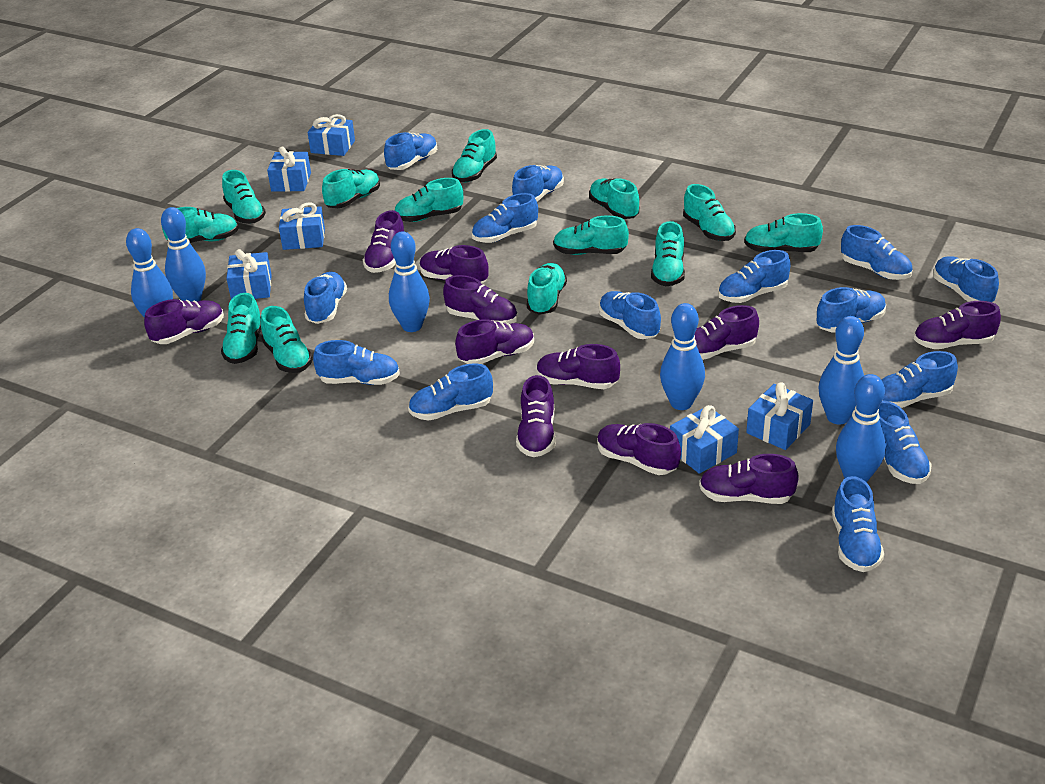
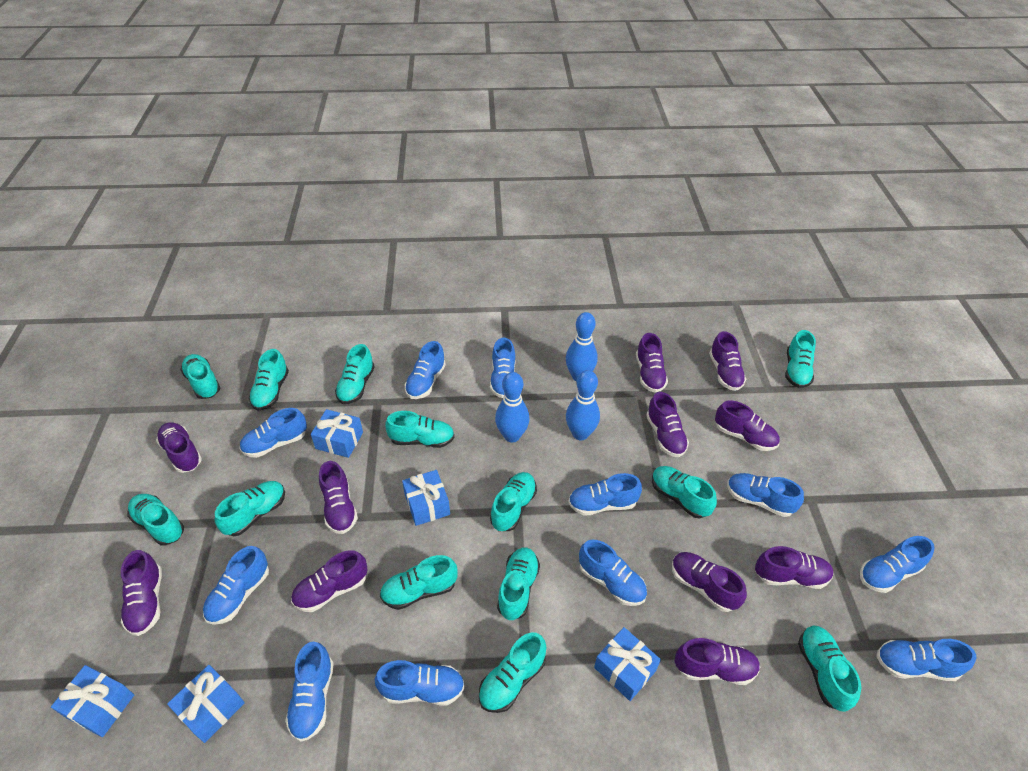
blue bowling pin: [126,228,173,318] [161,207,206,302] [389,231,430,332] [660,303,705,410] [819,316,864,425] [836,374,886,482] = 6 -> [495,372,530,442] [566,312,598,381] [566,370,600,440] = 3
blue gift: [226,249,272,299] [267,146,311,192] [279,203,325,250] [308,114,355,156] [670,405,739,474] [746,383,813,450] = 6 -> [51,665,134,737] [167,665,245,743] [311,409,363,458] [402,470,450,526] [594,627,661,701] = 5
blue shoe: [304,272,347,324] [313,340,400,385] [384,132,437,170] [408,363,493,421] [472,193,538,243] [512,165,564,202] [599,291,661,339] [718,250,791,303] [816,287,886,333] [832,476,884,572] [841,225,913,280] [878,400,932,484] [882,351,958,408] [933,256,999,302] = 14 -> [203,546,269,625] [239,408,307,458] [285,641,334,742] [375,660,465,705] [405,341,446,399] [490,338,515,398] [568,473,642,516] [579,539,647,606] [727,473,804,517] [860,536,935,593] [876,639,976,681] = 11

